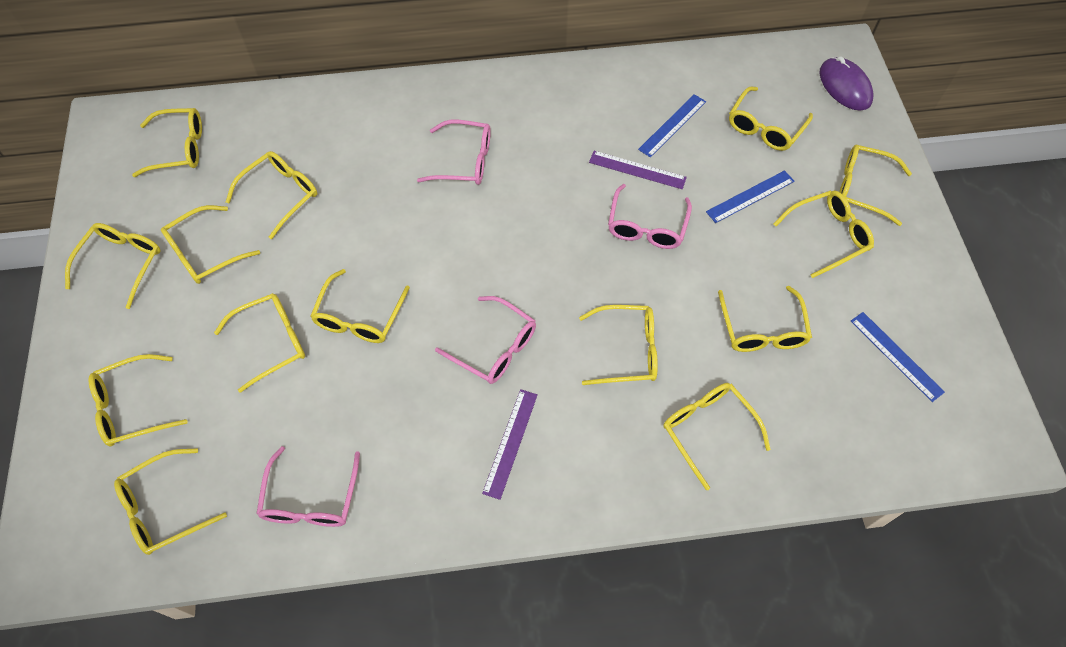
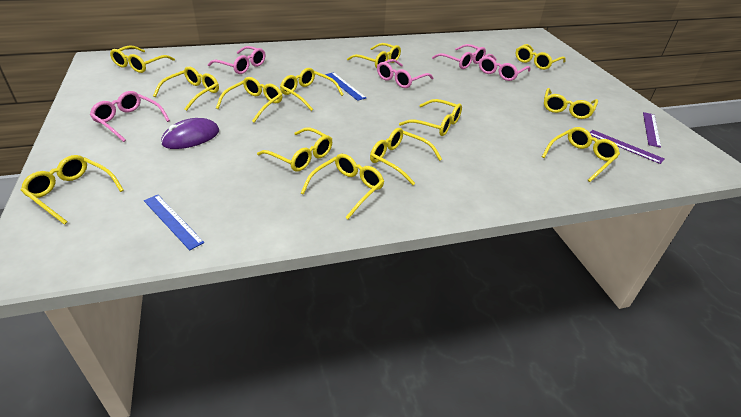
blue ruler: [638,94,706,158] [706,170,795,223] [851,312,945,402] = 3 -> [144,195,204,250] [325,72,366,101] = 2
pink glasses: [256,446,360,527] [417,120,491,185] [435,296,536,384] [608,184,692,249] = 4 -> [90,91,170,142] [208,46,265,74] [377,59,433,88] [432,44,486,69] [479,54,530,81] = 5
yellow glasses: [65,223,161,309] [88,354,188,446] [114,448,227,555] [132,108,202,177] [161,205,260,284] [214,293,305,393] [226,151,317,239] [310,269,410,343] [579,305,658,385] [663,383,771,490] [718,286,812,352] [729,86,813,151] [773,191,874,278] [839,145,912,226] = 14 -> [21,155,124,224] [110,45,175,73] [153,66,219,111] [216,77,283,123] [257,127,332,172] [280,68,344,111] [301,154,384,219] [347,43,401,68] [370,128,442,185] [399,99,462,136] [516,44,566,70] [542,127,620,182] [544,88,598,119] = 13

